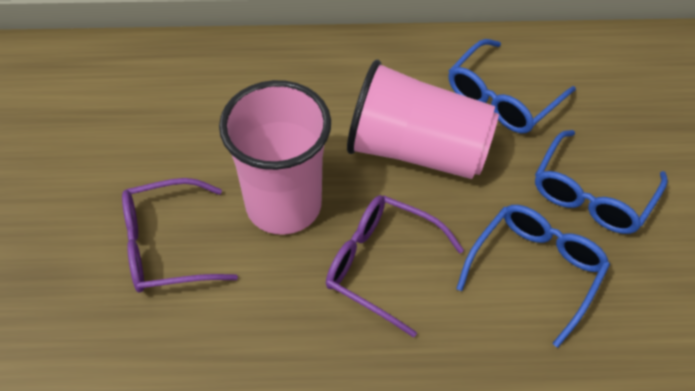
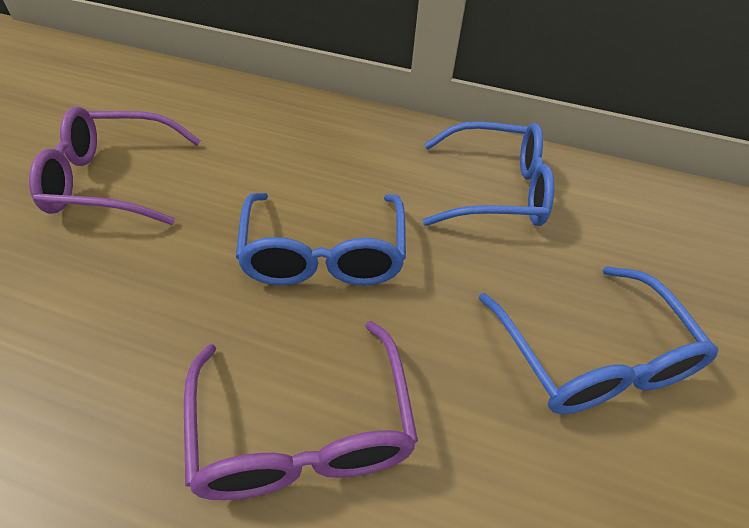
pink cup: [219,80,331,235] [347,59,499,179] = 2 -> none = 0

